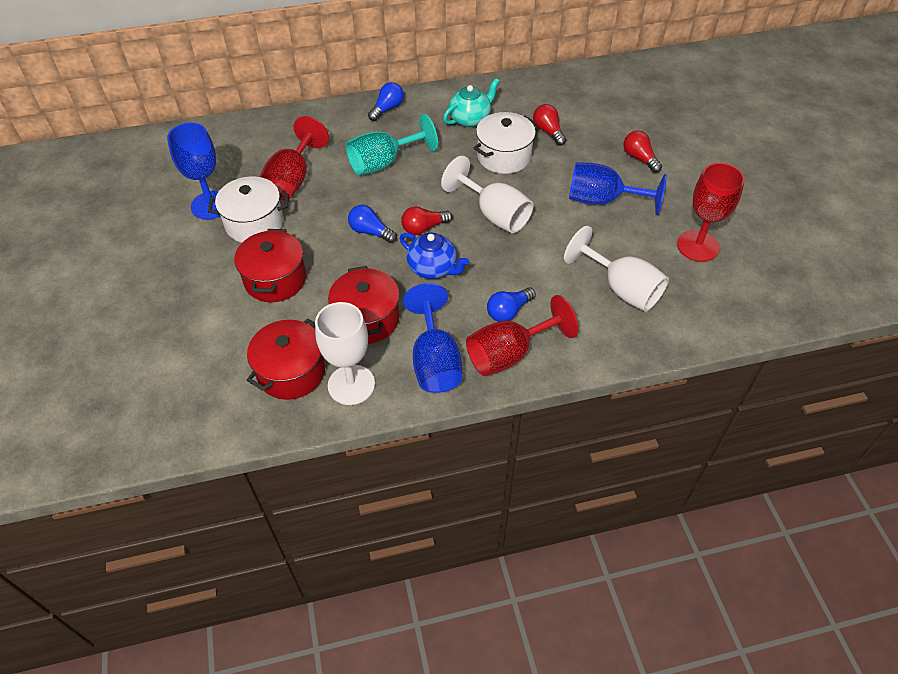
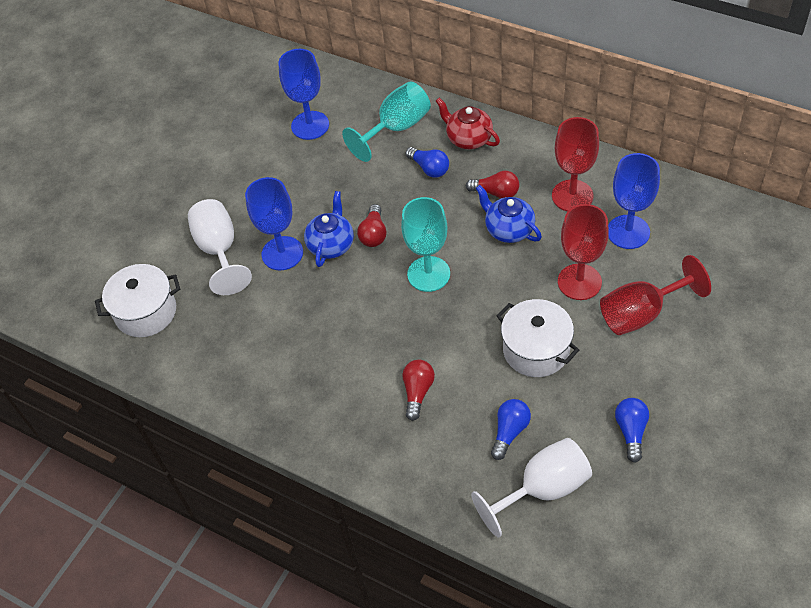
blue teapot: [400,233,469,279] = 1 -> [304,191,354,267] [476,185,542,243] = 2
red pot: [234,229,306,302] [247,319,325,400] [328,266,400,344] = 3 -> none = 0
red teapot: none = 0 -> [436,97,500,149] = 1
turquoise goblet: [346,114,438,176] = 1 -> [342,82,431,162] [401,197,450,292] = 2
turquoise teapot: [443,78,499,127] = 1 -> none = 0
white goblet: [315,302,375,405] [441,156,533,233] [564,226,669,312] = 3 -> [188,199,252,295] [471,438,592,537] = 2

